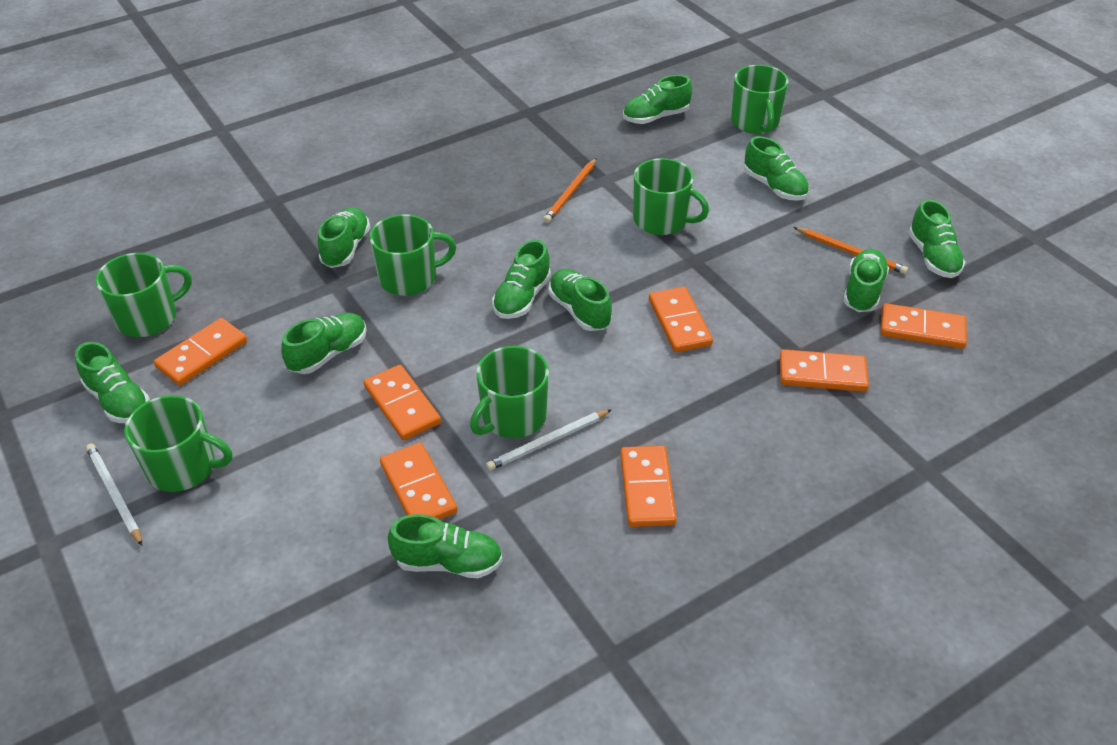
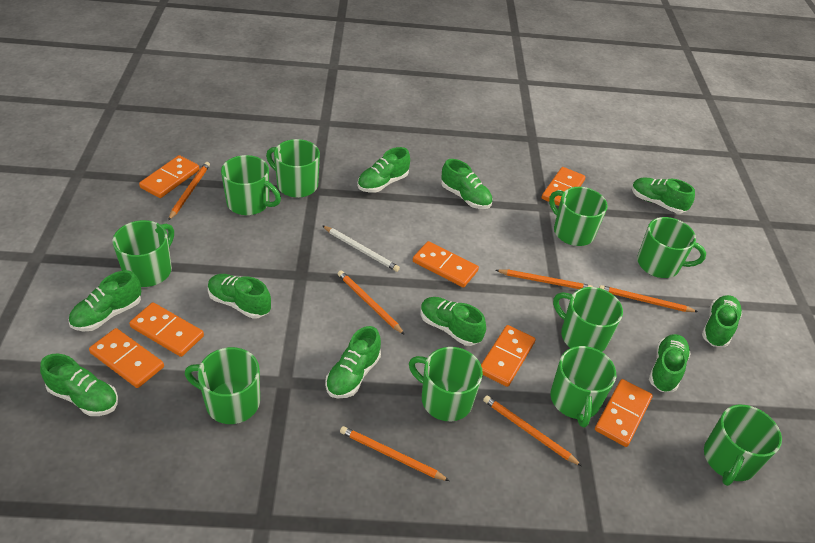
green mug: [95,253,192,337] [124,395,232,492] [369,214,456,296] [470,346,549,438] [633,158,709,235] [731,65,789,134] = 6 -> [112,220,174,287] [185,347,260,424] [221,155,281,215] [266,139,320,198] [409,347,483,421] [549,187,607,246] [550,346,616,427] [553,287,623,352] [637,217,706,278] [704,405,782,486] = 10
orange pencil: [544,158,596,223] [793,227,908,274] = 2 -> [168,162,210,221] [338,270,405,335] [340,426,450,481] [483,395,582,466] [495,269,593,289] [599,285,698,312] = 6
white pencil: [86,444,142,546] [486,409,612,471] = 2 -> [322,225,400,272] = 1

